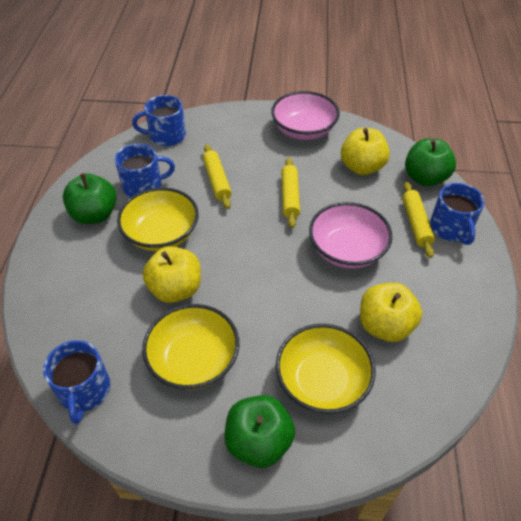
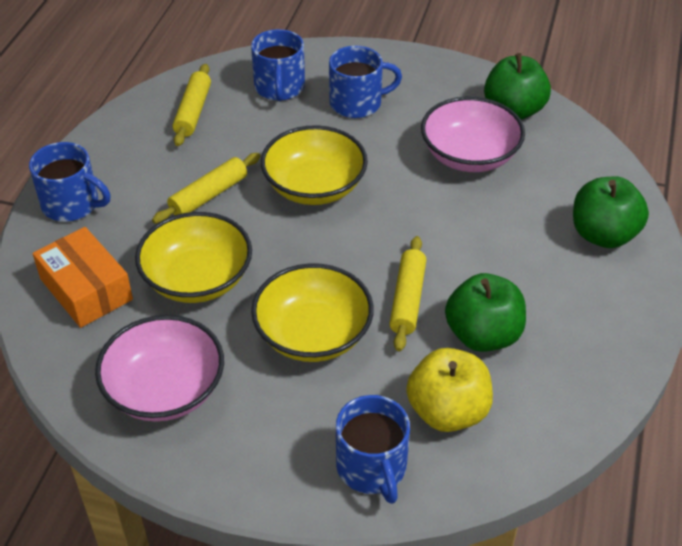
orange box: none = 0 -> [32,227,133,328] = 1
yellow apple: [143,246,201,303] [341,128,390,175] [360,283,422,342] = 3 -> [406,348,493,432] = 1

